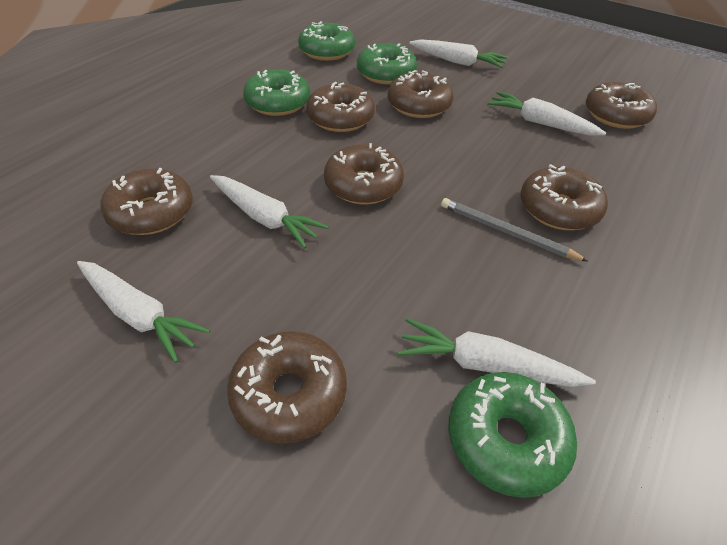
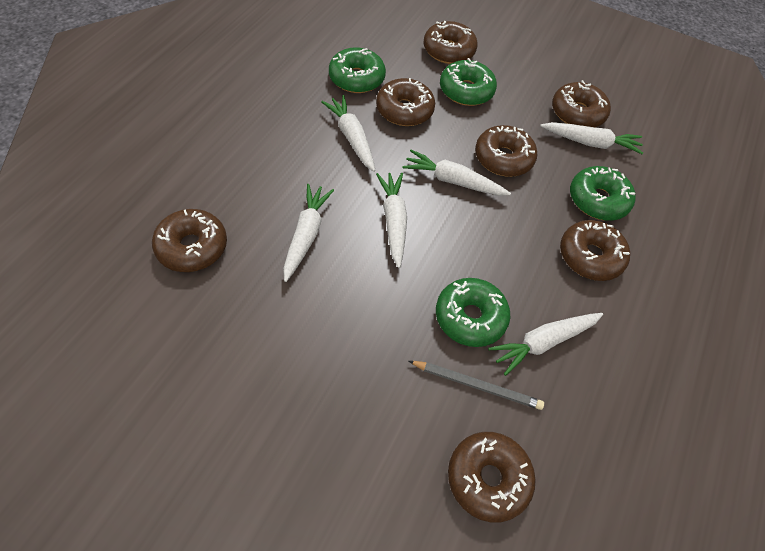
white carrot: [77,261,210,363] [210,175,329,249] [397,318,596,387] [409,39,508,68] [487,92,606,136] = 5 -> [283,184,334,282] [321,95,376,172] [376,173,407,268] [402,150,511,196] [488,313,603,376] [540,122,643,154] = 6

